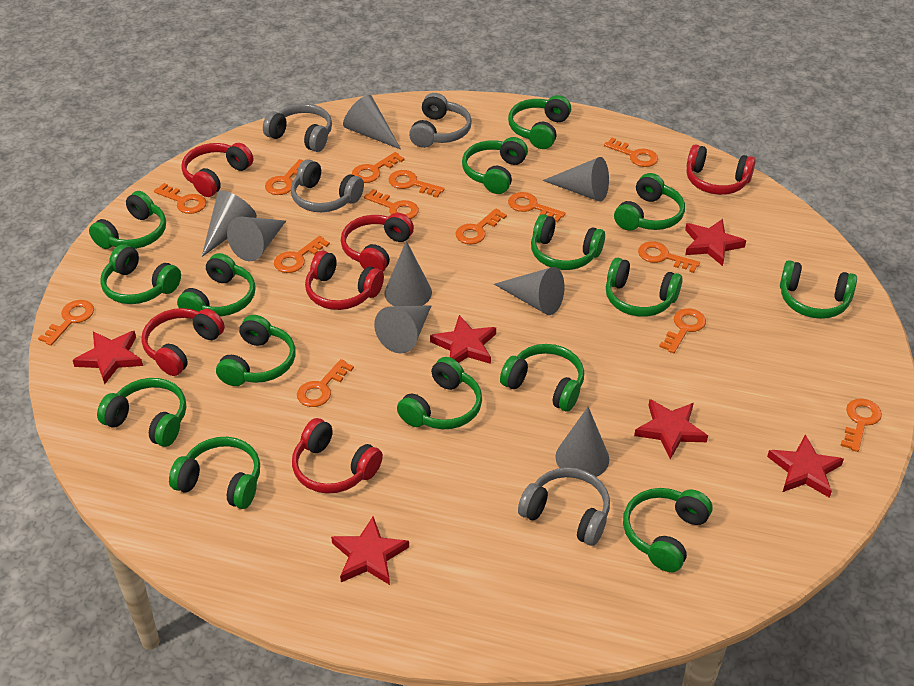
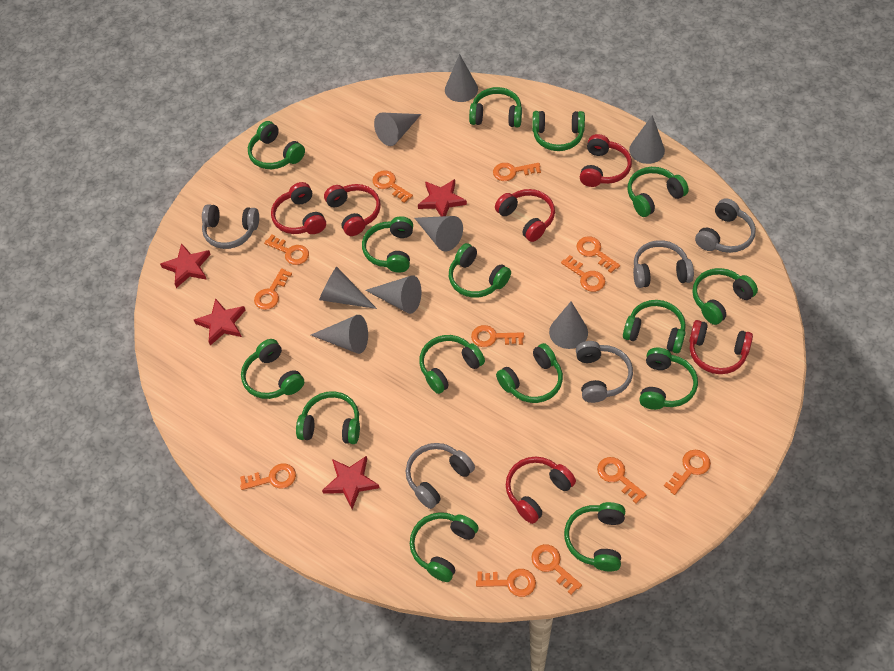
grey headphones: [263,104,332,152] [291,159,364,212] [409,93,472,148] [518,467,610,546] = 4 -> [202,204,259,249] [406,443,475,509] [576,341,633,403] [633,240,694,288] [695,198,756,253] = 5
orange key: [38,300,94,346] [154,183,206,214] [265,159,304,195] [274,236,330,273] [297,359,354,407] [352,152,404,183] [364,189,419,219] [389,170,445,198] [456,208,507,245] [508,192,565,223] [604,138,658,167] [638,241,700,273] [659,308,706,353] [840,399,882,452] = 14 -> [240,463,296,490] [254,268,292,310] [264,235,309,265] [372,171,413,203] [471,325,524,347] [476,569,536,597] [493,163,541,181] [531,544,582,595] [561,255,605,292] [577,236,620,273] [597,457,647,504] [664,450,711,495] = 12
red star: [73,331,143,384] [331,517,409,585] [430,315,496,364] [634,399,708,459] [685,219,746,266] [767,434,844,498] = 6 -> [160,243,211,288] [194,298,245,345] [322,456,380,509] [418,179,467,216] = 4

